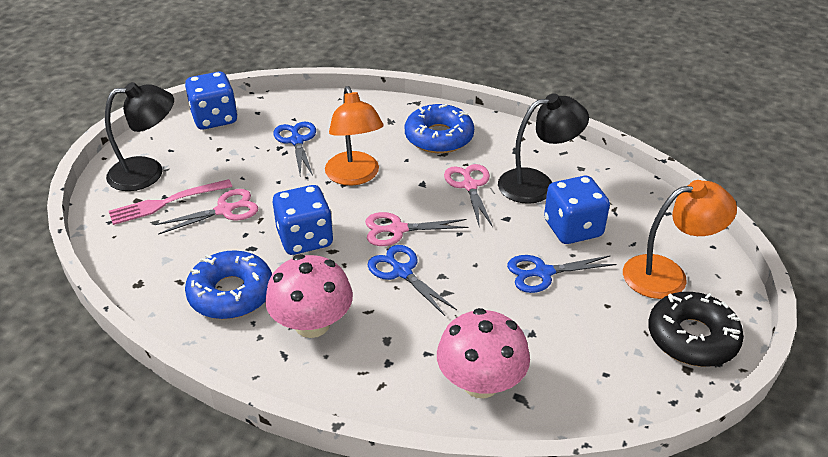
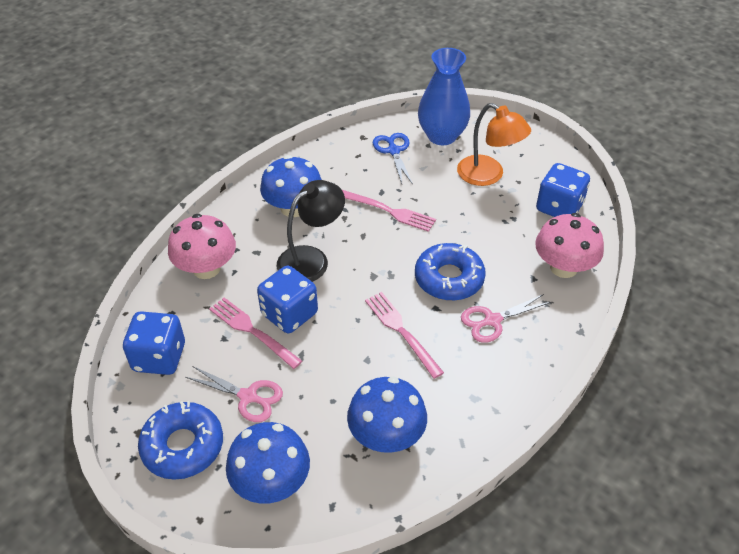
black donut: [648,292,744,367] = 1 -> none = 0
black lamp: [105,82,174,191] [498,93,589,204] = 2 -> [277,180,345,282] = 1
blue mushroom: none = 0 -> [226,422,310,504] [260,155,322,217] [347,376,427,453] = 3
blue scissors: [273,122,316,176] [368,245,457,316] [507,255,616,293] = 3 -> [373,133,413,185] = 1
blue vase: none = 0 -> [418,48,470,145] = 1
orange lamp: [325,86,384,186] [623,180,737,299] = 2 -> [457,103,531,186] = 1
pink fork: [109,179,232,225] = 1 -> [209,297,302,369] [342,190,436,232] [365,292,444,379] = 3
pink scissors: [154,189,258,235] [365,212,468,246] [444,164,493,228] = 3 -> [185,366,283,422] [461,294,551,343] = 2

